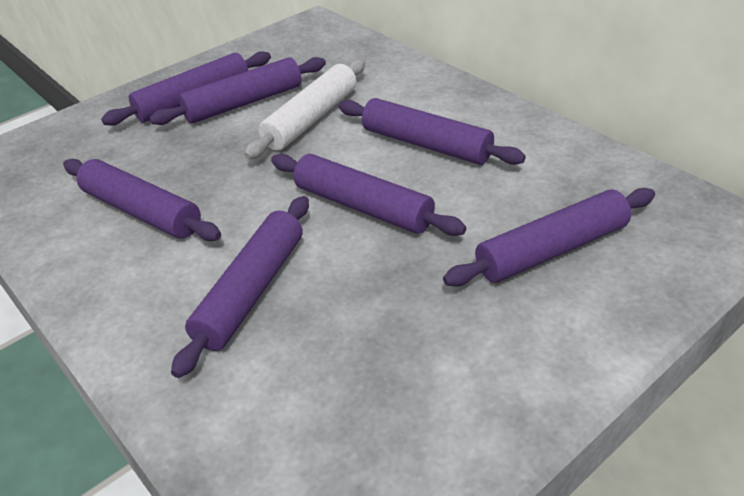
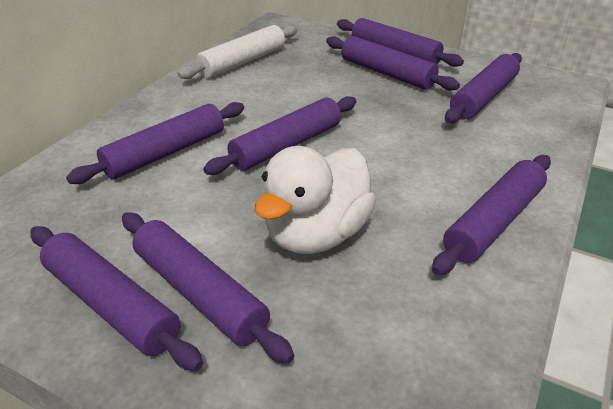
purple rolling pin: [63,159,221,241] [101,51,271,126] [149,57,326,125] [171,196,309,378] [271,154,466,236] [338,98,526,165] [443,188,655,286] = 7 -> [30,226,203,371] [66,102,244,184] [122,212,294,364] [203,96,356,175] [326,36,460,91] [337,18,464,67] [432,155,551,275] [445,53,522,123] = 8
white duck: none = 0 -> [255,146,376,254] = 1

